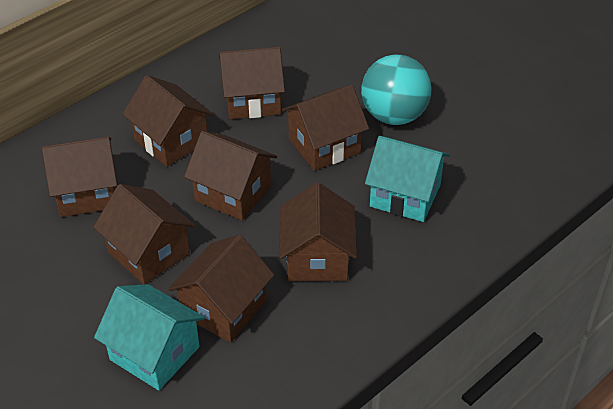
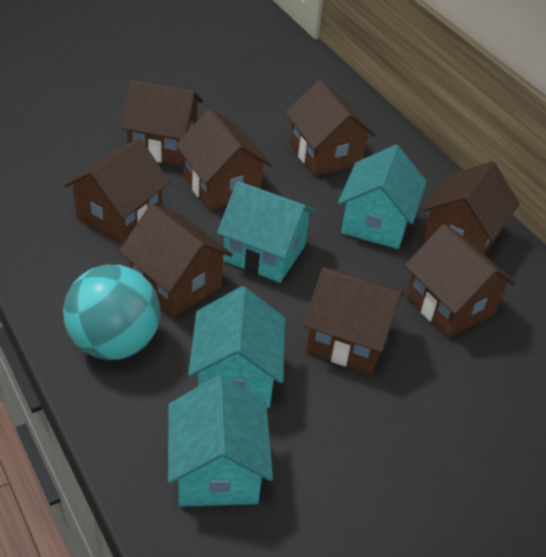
turquoise house: [94,284,205,390] [365,136,450,222] = 2 -> [168,375,273,507] [188,286,285,408] [217,181,317,283] [338,145,427,249] = 4

